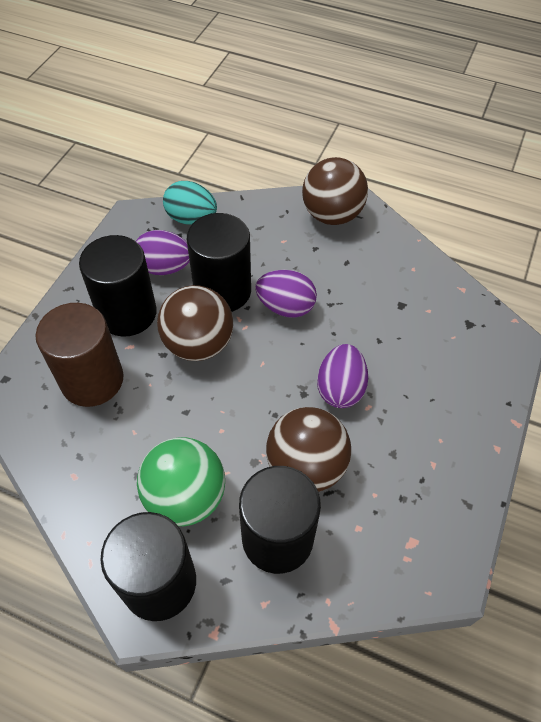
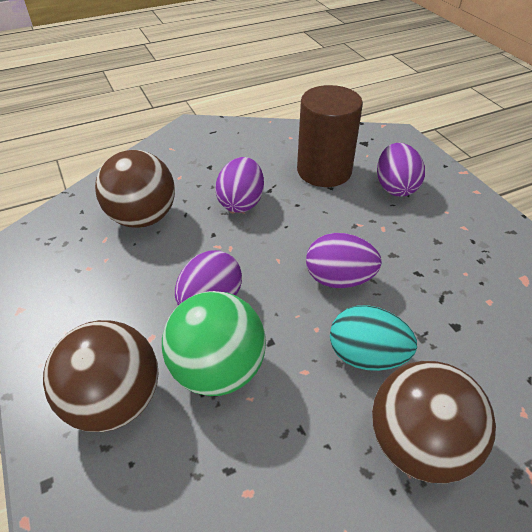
black cylinder: [79,235,157,337] [100,512,196,621] [187,213,251,312] [239,466,321,574] = 4 -> none = 0
purple egg: [136,230,190,275] [255,270,317,318] [317,344,368,408] = 3 -> [175,250,242,306] [215,157,264,213] [306,233,382,288] [377,143,425,196] = 4

